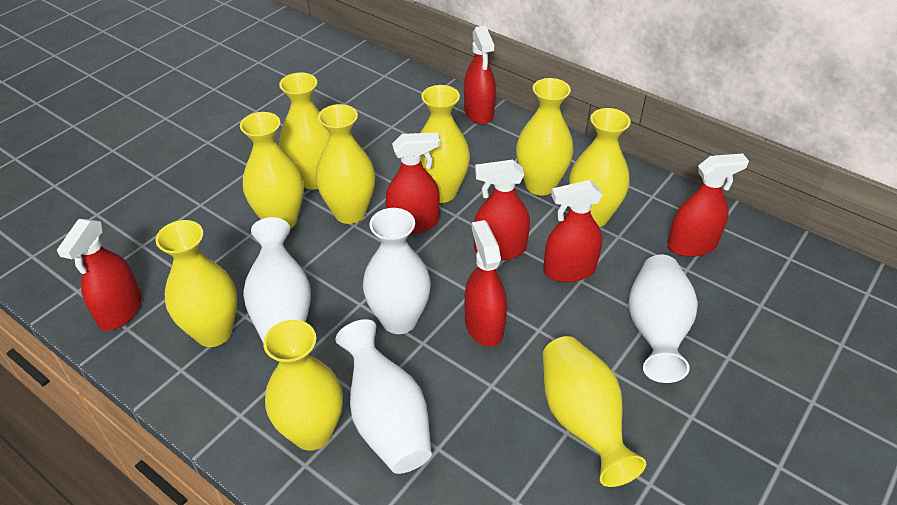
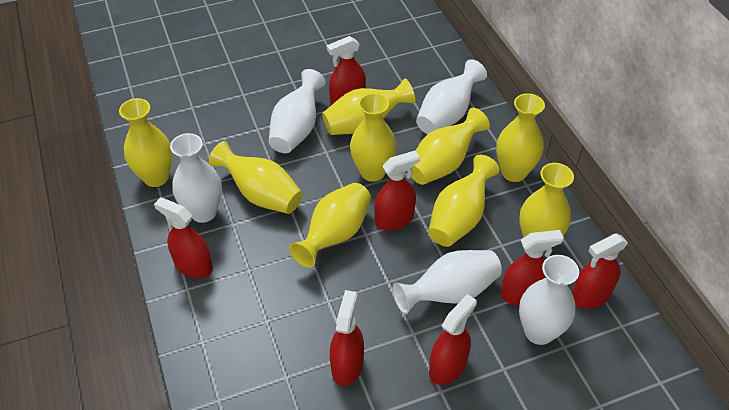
white vase: [243,217,311,342] [335,319,432,474] [363,208,431,334] [628,255,698,383] = 4 -> [170,133,222,223] [269,69,326,153] [393,250,502,314] [416,59,487,134] [519,255,579,345] = 5

